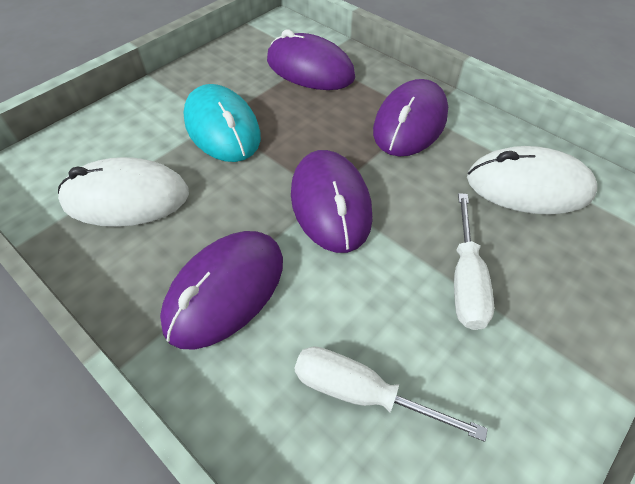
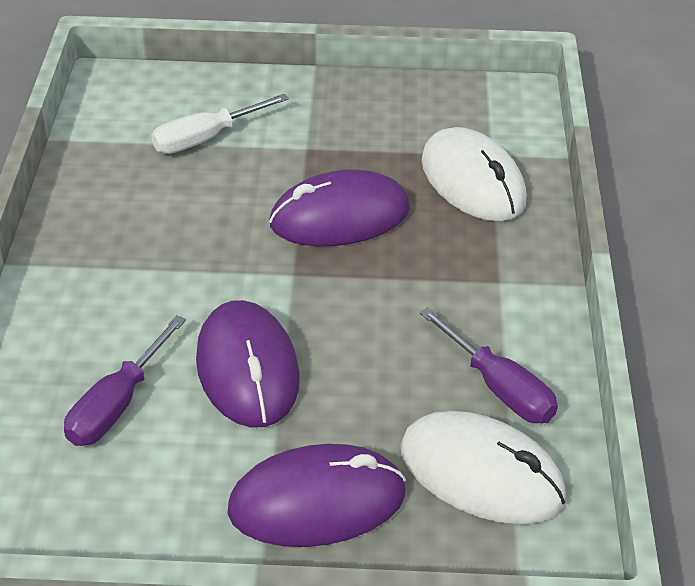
purple mouse: [160,231,283,350] [267,29,355,90] [291,150,373,253] [373,79,448,156] = 4 -> [196,300,300,428] [227,444,406,547] [269,170,410,246] = 3
purple screwdriver: none = 0 -> [64,315,186,446] [419,307,558,423] = 2
turquoise mouse: [183,84,261,162] = 1 -> none = 0
white screwdriver: [294,346,488,442] [454,193,494,330] = 2 -> [151,94,289,154] = 1

